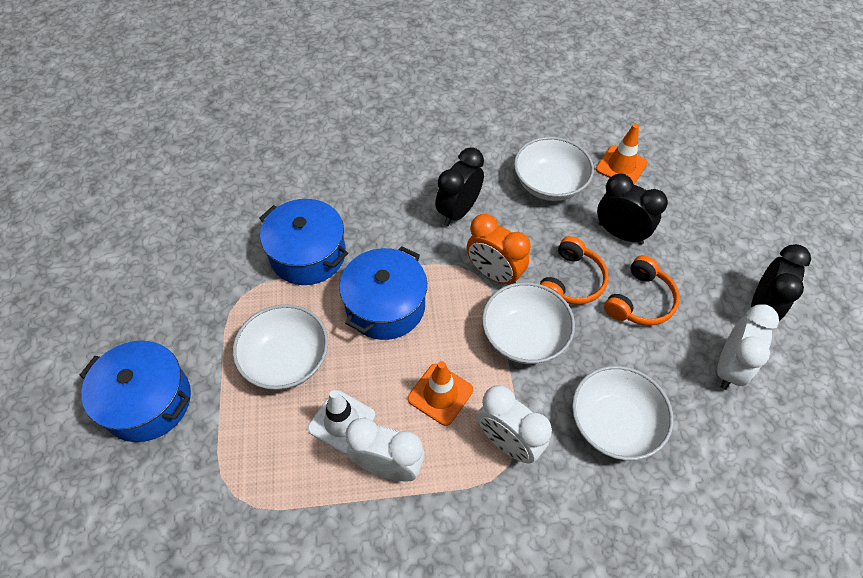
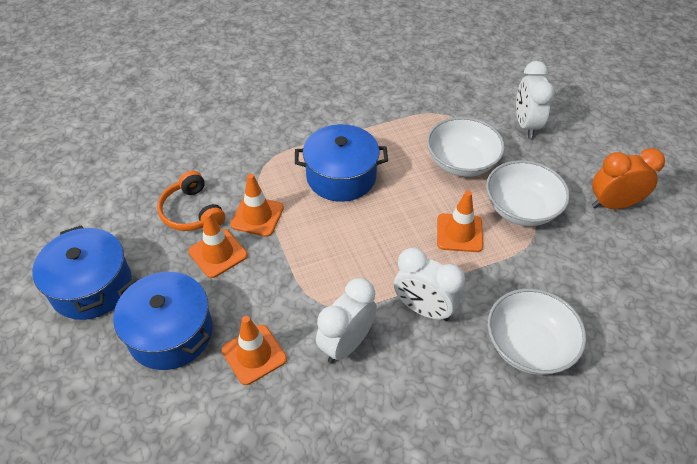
black clock: [435,147,484,226] [597,174,668,245] [751,244,811,321] = 3 -> none = 0
orange headphones: [540,236,609,304] [604,255,680,325] = 2 -> [157,171,225,231] = 1
orange traffic cone: [408,361,473,426] [596,124,648,185] = 2 -> [188,211,248,278] [222,316,287,385] [230,174,284,237] [437,191,483,252] = 4
white bowl: [233,304,328,390] [482,282,575,364] [514,137,594,201] [572,366,673,460] = 4 -> [427,117,505,177] [486,160,570,226] [488,288,586,375] = 3
white traffic cone: [308,390,375,454] = 1 -> none = 0

